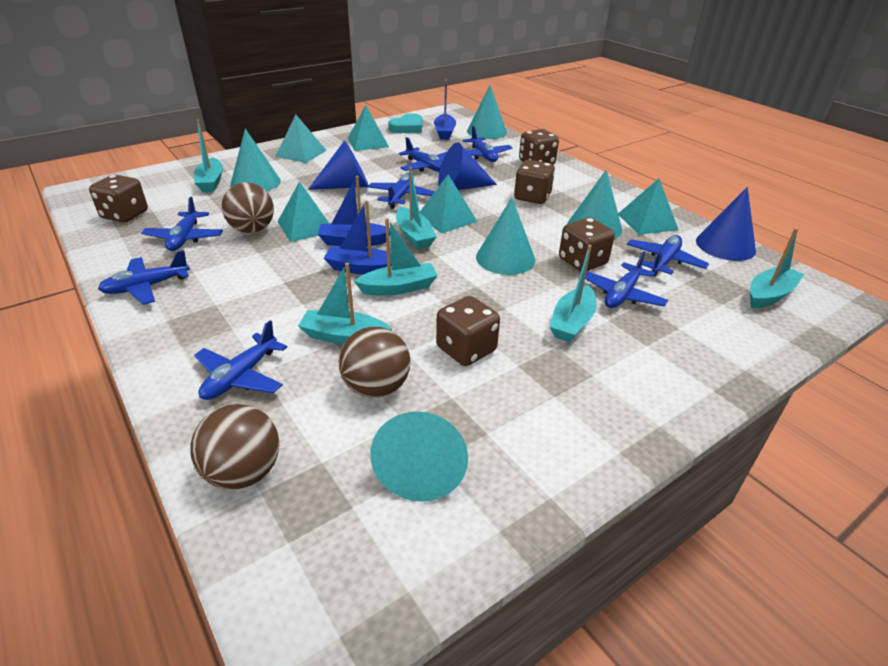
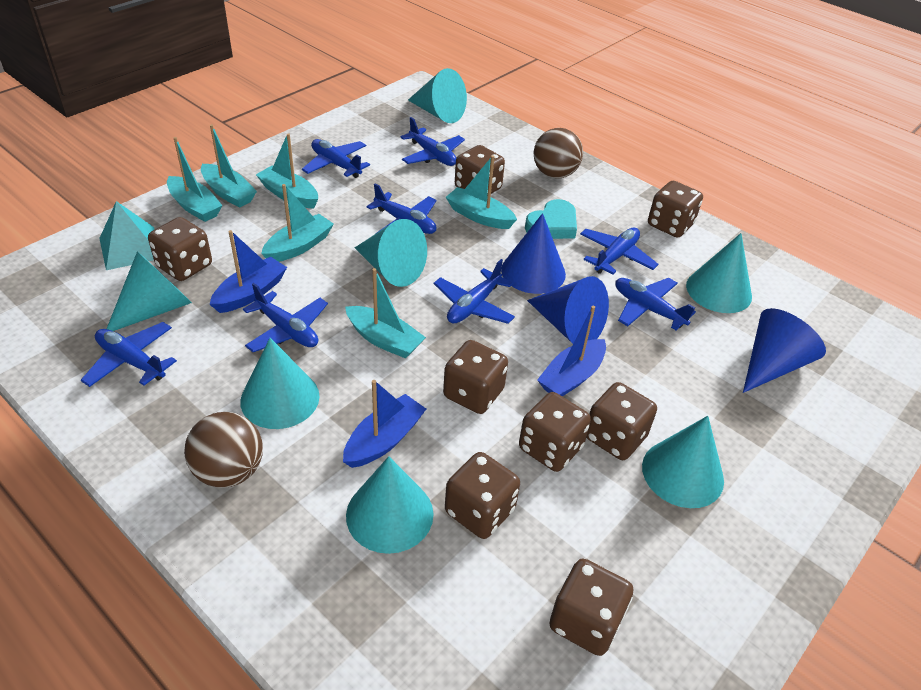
brown ball: [190,404,279,489] [222,182,274,233] [339,327,410,398] = 3 -> [184,412,263,488] [534,128,583,178] = 2
brown dice: [89,175,148,223] [436,296,500,366] [514,160,555,204] [519,129,559,164] [559,218,615,271] = 5 -> [148,217,212,281] [443,340,508,414] [445,452,520,539] [455,145,505,196] [519,392,591,472] [549,559,633,656] [586,382,657,460] [648,181,703,238] = 8
turquoise cone: [230,129,281,191] [370,411,468,502] [467,86,507,139] [476,198,536,275] [567,170,622,239] = 5 -> [107,251,192,331] [240,338,319,429] [346,456,433,554] [355,219,427,287] [408,68,467,123] [642,416,724,508] [686,233,752,313] = 7
turquoise pyramid: [275,115,326,163] [277,181,329,242] [348,105,389,151] [420,175,478,233] [618,178,678,235] = 5 -> [99,201,155,270] = 1

